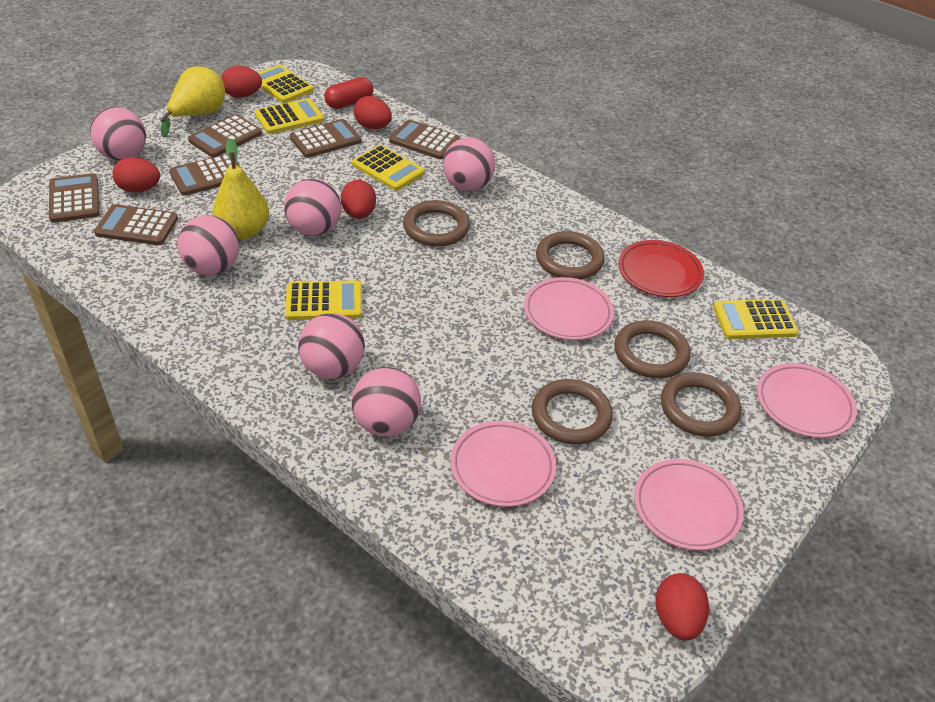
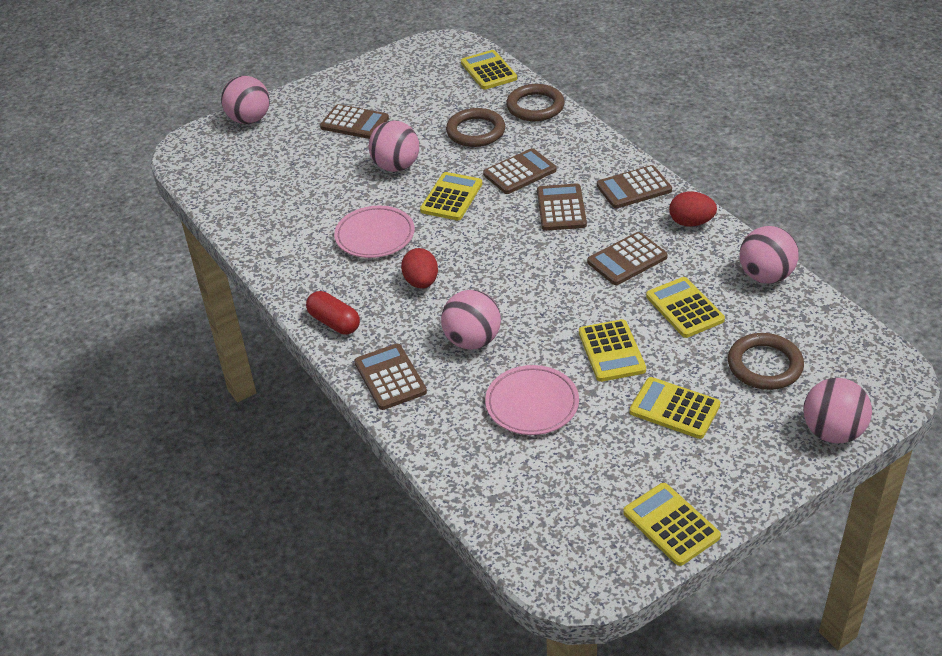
brown ring: [403,200,470,247] [532,379,613,445] [536,231,605,280] [615,320,691,378] [661,373,741,437] = 5 -> [446,108,505,147] [506,84,565,121] [728,333,804,390] = 3
pink ball: [90,107,146,161] [177,215,239,275] [284,179,341,236] [298,313,365,379] [351,367,421,437] [443,137,495,191] = 6 -> [221,76,270,124] [369,121,419,172] [441,290,501,350] [740,226,799,284] [803,378,872,444] = 5
pink plate: [450,421,556,507] [524,277,614,340] [634,459,744,551] [757,363,857,438] = 4 -> [334,206,415,258] [485,365,579,435] = 2
red egg: [113,157,160,193] [221,66,262,98] [341,180,376,219] [354,96,392,129] [655,573,709,640] = 5 -> [401,248,438,288] [669,192,717,226] = 2
red plate: [618,240,704,297] = 1 -> none = 0
yellow calculator: [255,98,324,134] [258,65,314,103] [285,280,362,320] [352,145,425,191] [713,299,799,339] = 5 -> [420,172,482,221] [461,50,517,90] [579,319,646,382] [623,483,721,566] [629,377,720,439] [646,277,725,338] = 6
yellow pear: [160,66,225,137] [212,138,269,239] = 2 -> none = 0

